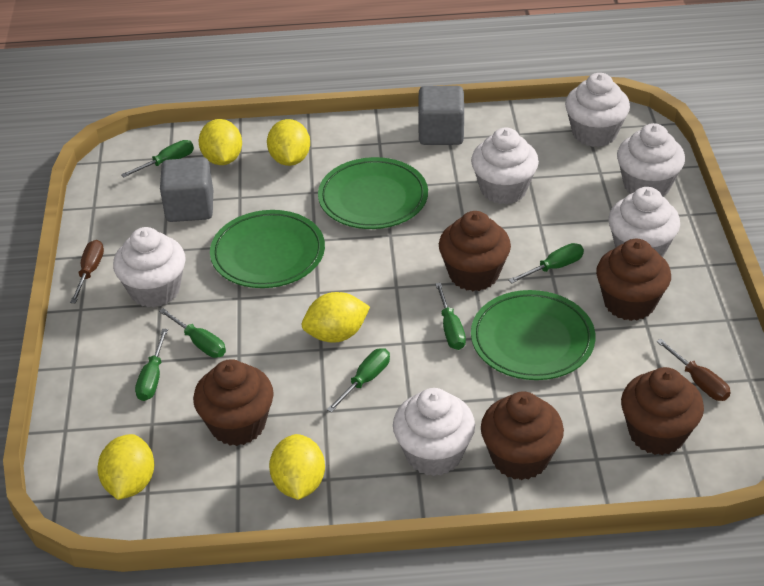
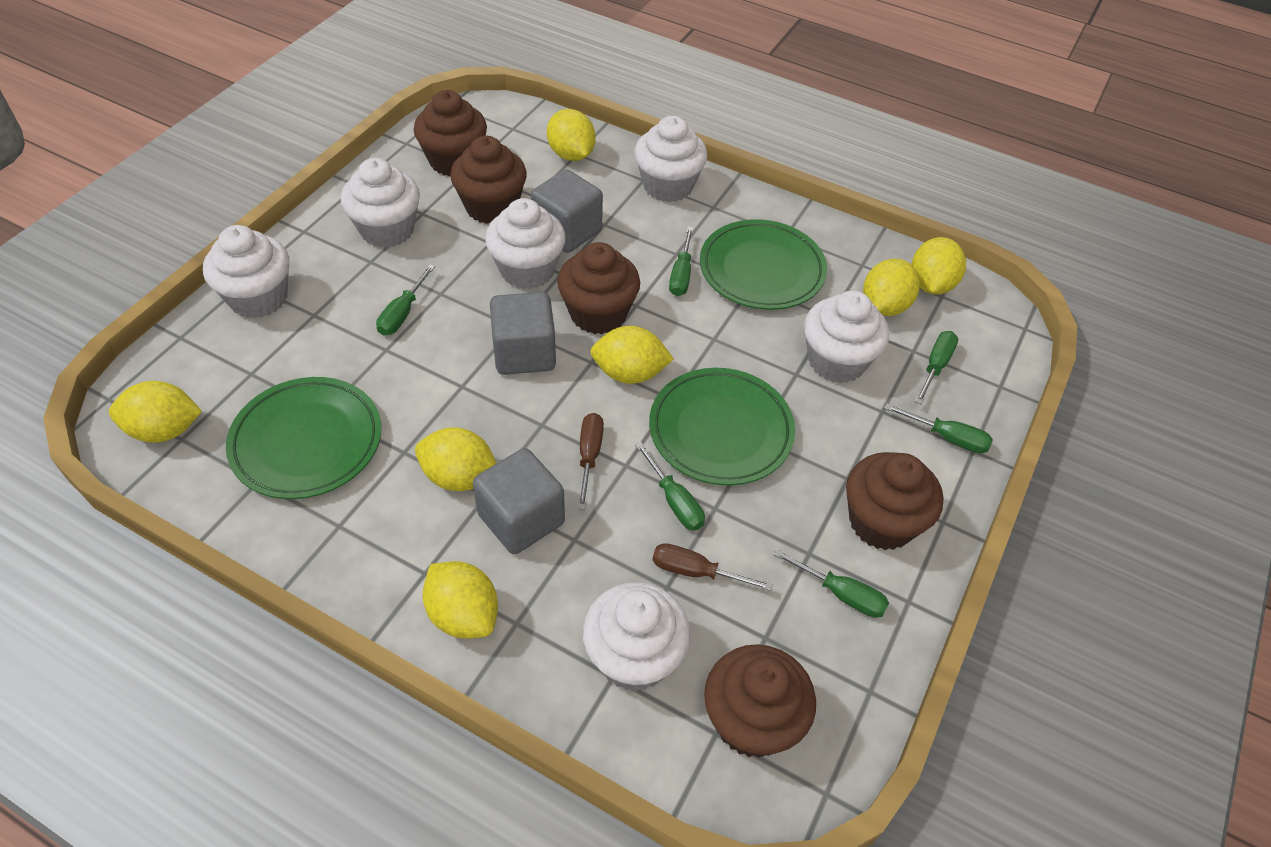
grey cube: [160,157,213,222] [418,86,464,145] = 2 -> [473,448,565,554] [490,292,556,375] [531,169,603,253] = 3
yellow lemon: [98,434,154,500] [199,119,242,165] [267,119,310,166] [269,434,325,500] [302,292,370,343] = 5 -> [109,381,202,443] [415,427,497,491] [423,561,498,638] [547,109,596,161] [591,326,674,384] [863,259,920,316] [911,237,966,295] = 7

